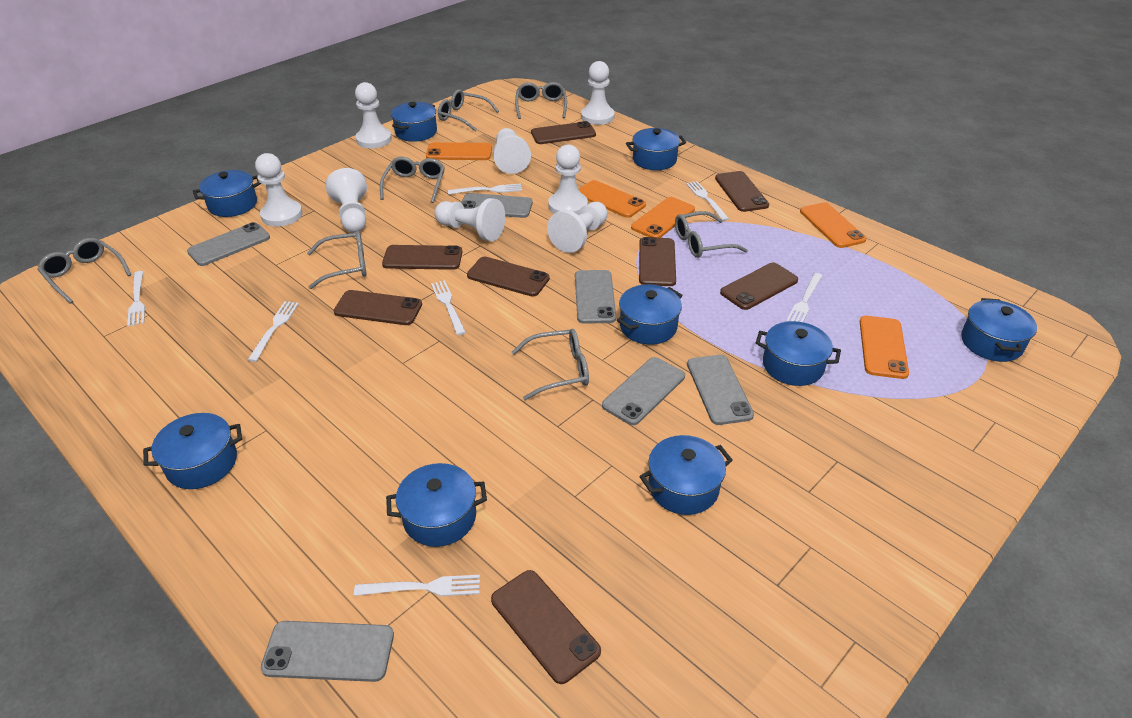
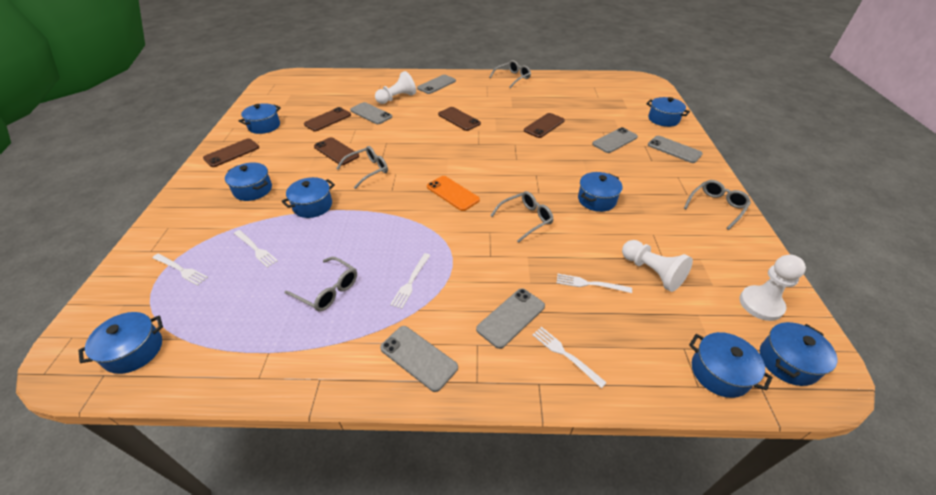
blue pot: [143,413,242,489] [193,170,261,217] [386,463,487,547] [391,102,437,142] [617,284,683,345] [626,128,686,170] [640,435,733,515] [756,321,841,386] [961,298,1037,362] = 9 -> [79,312,163,374] [225,162,272,201] [239,103,281,134] [281,177,335,218] [578,172,622,212] [646,97,690,127] [689,332,773,398] [760,322,838,386] = 8
brown phone: [334,290,422,325] [382,245,462,270] [467,257,550,297] [491,570,601,684] [531,121,596,144] [639,237,676,286] [715,171,769,212] [720,263,798,310] = 8 -> [203,138,259,167] [304,107,351,131] [314,137,359,165] [438,107,481,131] [524,113,565,138] = 5
grey glasses: [37,238,132,304] [307,231,367,289] [380,157,445,203] [438,89,499,132] [512,329,589,400] [515,82,567,119] [675,211,748,258] = 7 -> [285,257,357,312] [336,146,388,189] [489,60,531,88] [490,191,554,243] [684,180,751,230] = 5
orange phone: [426,142,492,160] [578,180,646,218] [631,197,695,238] [800,202,866,248] [860,316,909,379] = 5 -> [427,176,480,211] = 1
white fork: [127,271,145,326] [248,301,299,362] [354,575,480,596] [431,280,466,335] [448,184,522,195] [686,181,729,221] [786,273,822,322] = 7 -> [152,254,208,286] [234,230,278,268] [390,253,431,309] [532,327,607,388] [557,274,632,293] = 5
white pawn: [255,153,303,227] [325,168,367,233] [355,82,392,148] [434,198,505,241] [493,128,531,174] [547,202,608,253] [548,144,588,215] [581,61,615,125] = 8 -> [375,71,416,104] [622,240,693,292] [739,255,806,321] = 3

